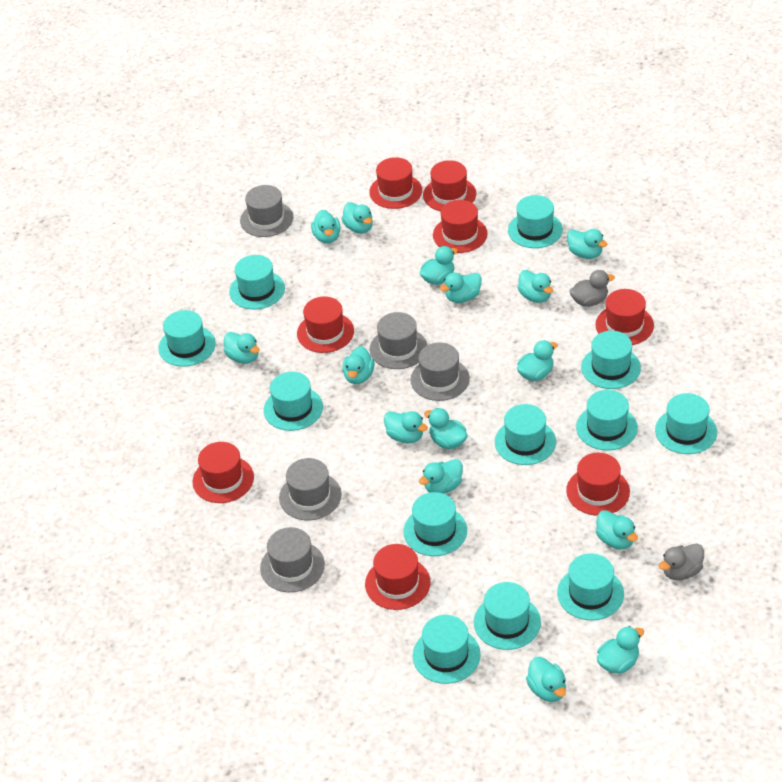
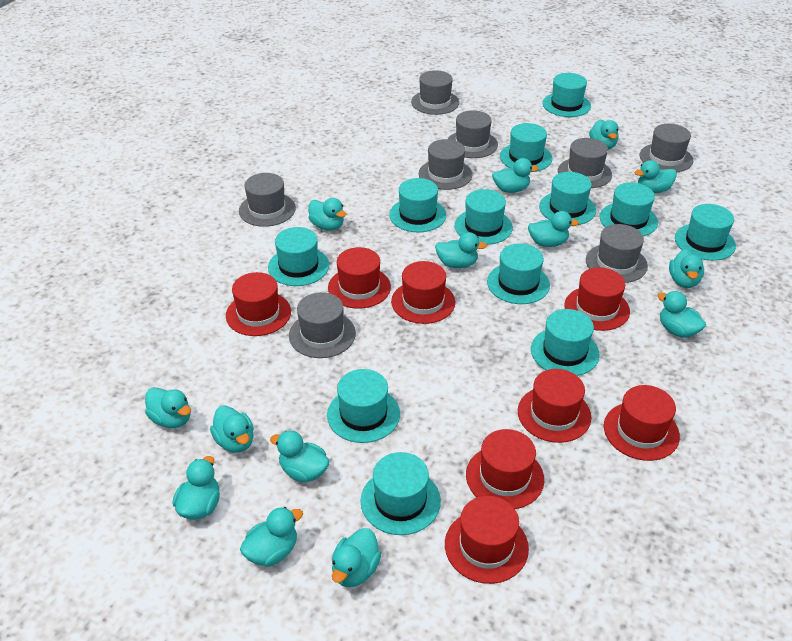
grey duck: [570,270,615,307] [659,544,704,580] = 2 -> none = 0
grey hat: [240,185,293,237] [260,527,325,592] [279,458,341,520] [370,312,427,369] [410,342,470,401] = 5 -> [239,173,296,227] [289,292,356,358] [411,70,459,115] [419,139,472,190] [448,110,498,158] [558,138,612,188] [586,224,648,283] [640,124,693,172] = 8
turquoise duck: [224,332,260,364] [311,210,341,244] [341,202,373,234] [342,346,375,384] [384,411,428,443] [419,459,463,494] [420,246,458,285] [424,408,467,449] [440,272,482,303] [517,340,558,381] [518,270,553,303] [526,657,566,702] [567,229,607,259] [596,510,638,549] [597,626,644,674] = 15 -> [145,387,191,428] [172,456,220,520] [210,405,254,453] [240,507,303,567] [270,430,330,482] [308,198,346,231] [332,528,381,587] [435,232,487,268] [492,158,539,193] [528,211,579,247] [589,120,619,150] [635,160,677,193] [657,291,706,338] [669,249,704,288] = 14

